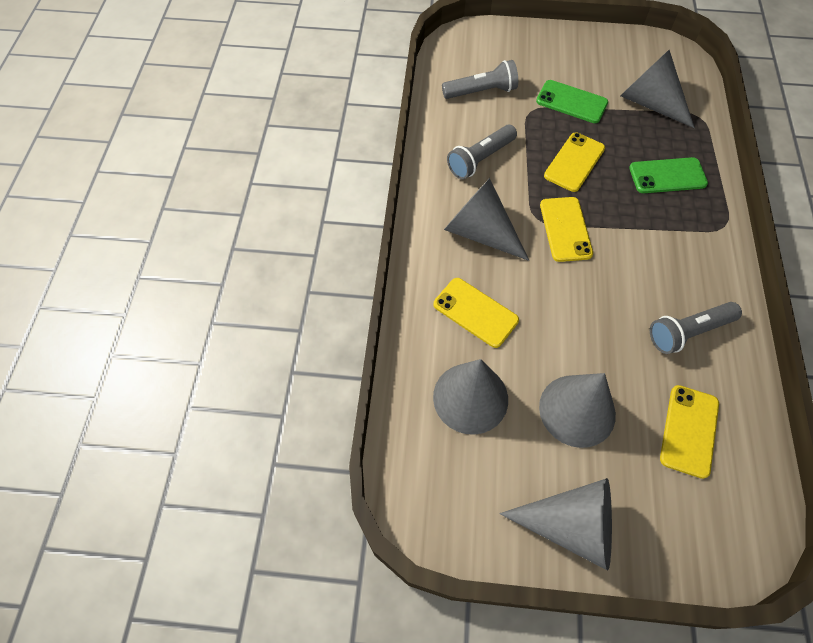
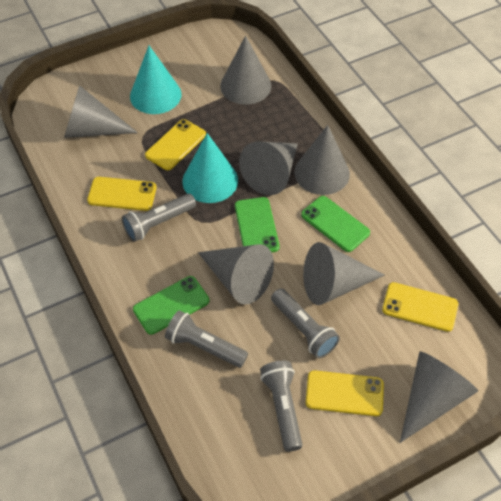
green phone: [536,80,608,123] [629,157,708,193] = 2 -> [133,276,209,335] [235,197,279,253] [301,196,370,252] = 3
grey cone: [433,359,508,435] [444,178,529,261] [499,478,612,571] [539,373,616,448] [620,50,695,128] = 5 -> [64,85,138,138] [198,244,274,305] [220,36,271,105] [239,142,298,195] [294,125,350,195] [303,242,385,305] [400,351,478,443] = 7
grey flashlight: [442,60,518,99] [447,125,517,179] [650,302,742,354] = 3 -> [122,194,196,242] [165,310,248,368] [260,361,303,452] [271,288,340,358] = 4
turquoise cone: none = 0 -> [130,46,181,114] [182,133,238,203] = 2

